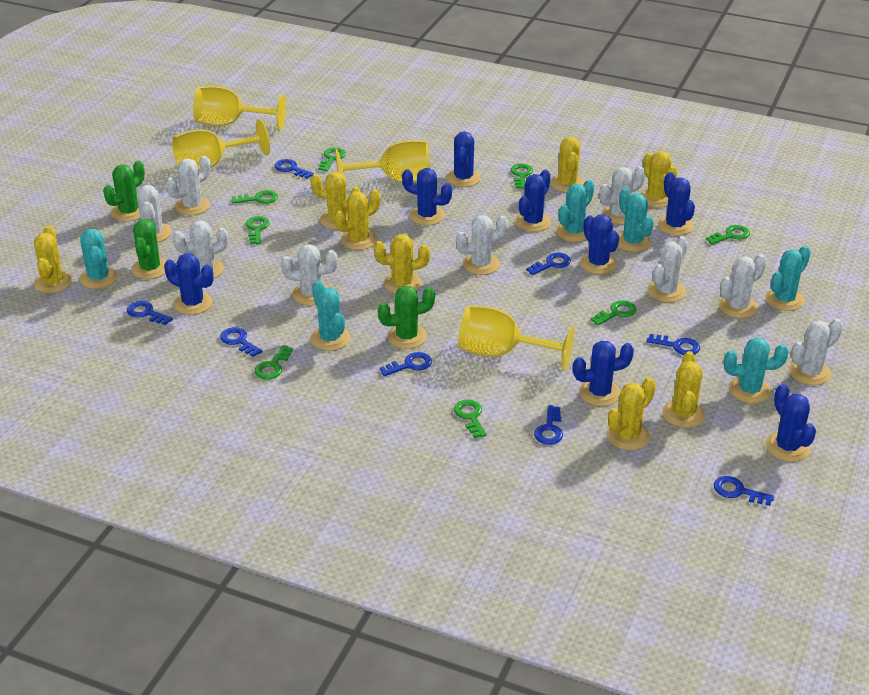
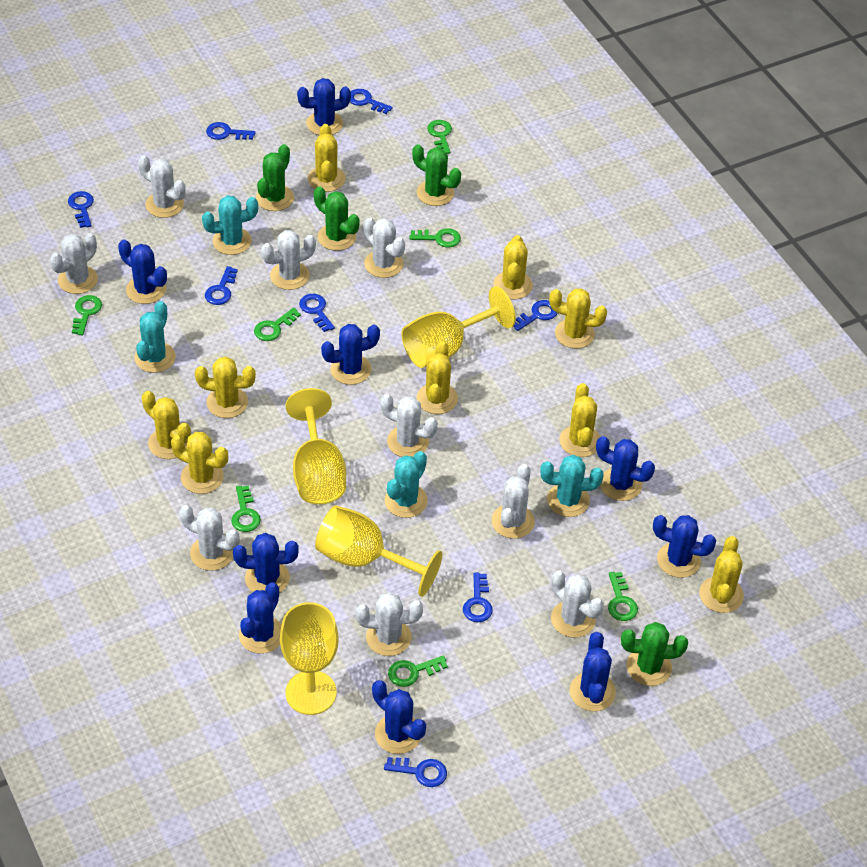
blue cactus: [164,253,213,315] [402,168,452,226] [447,131,481,187] [515,170,551,232] [573,341,634,406] [580,214,619,274] [657,172,695,236] [766,384,816,462] = 8 -> [118,240,167,304] [233,533,299,593] [239,582,282,654] [297,78,351,135] [321,324,380,385] [372,680,426,754] [570,632,616,711] [596,436,655,501] [653,515,716,578] = 9
green cactus: [103,161,145,222] [131,219,166,279] [378,286,435,349] = 3 -> [256,144,294,211] [314,186,360,251] [412,144,461,206] [621,622,688,686] = 4
green key: [231,190,278,204] [246,216,270,244] [255,345,293,380] [318,147,346,172] [454,399,487,438] [510,164,533,189] [591,300,636,326] [706,225,750,245] = 8 -> [72,295,102,335] [231,485,261,532] [254,308,301,341] [388,655,448,687] [409,228,461,247] [427,120,452,154] [608,572,638,621] = 7
turquoise cactus: [80,229,118,289] [310,281,350,351] [556,180,594,242] [618,188,654,252] [724,338,789,403] [765,246,811,311] = 6 -> [135,301,176,373] [202,195,258,255] [385,451,428,518] [540,455,604,517] = 4
yellow cactus: [34,225,73,293] [310,172,361,230] [335,189,380,250] [374,234,430,294] [551,137,585,193] [606,377,656,451] [640,151,678,208] [662,351,705,428] = 8 -> [142,391,191,459] [171,432,228,494] [195,357,256,418] [308,124,346,192] [417,341,458,414] [493,235,533,299] [549,288,607,349] [560,383,600,457] [699,536,744,613] = 9

